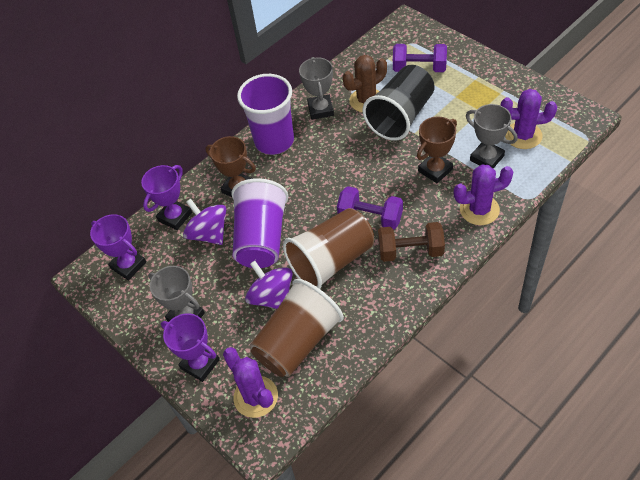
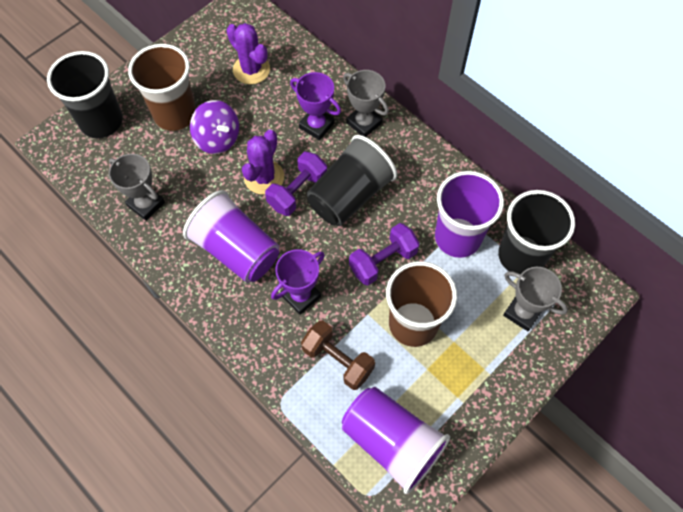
black cup: [363,65,435,141] = 1 -> [47,51,123,138] [307,135,397,226] [498,190,575,274] = 3
brown cactus: [343,55,387,113] = 1 -> none = 0
brown trophy: [206,136,256,197] [417,117,457,183] = 2 -> none = 0
purple cactus: [223,347,278,418] [454,165,513,225] [501,89,557,149] = 3 -> [226,23,270,84] [242,129,284,195] = 2
purple cup: [231,178,288,268] [237,74,294,155] = 2 -> [183,190,279,283] [342,387,450,494] [435,171,504,258] = 3
purple spinning top: [183,199,226,245] [245,261,293,309] = 2 -> [190,100,239,154] = 1
purple trophy: [90,214,146,280] [141,165,192,230] [161,313,220,382] = 3 -> [271,249,325,315] [290,72,341,140] = 2

